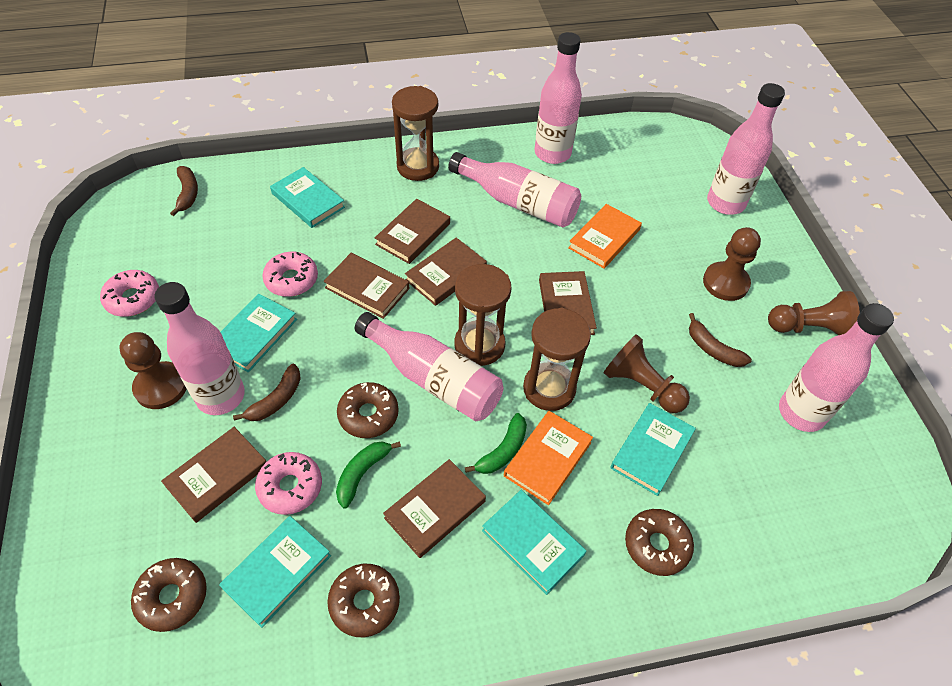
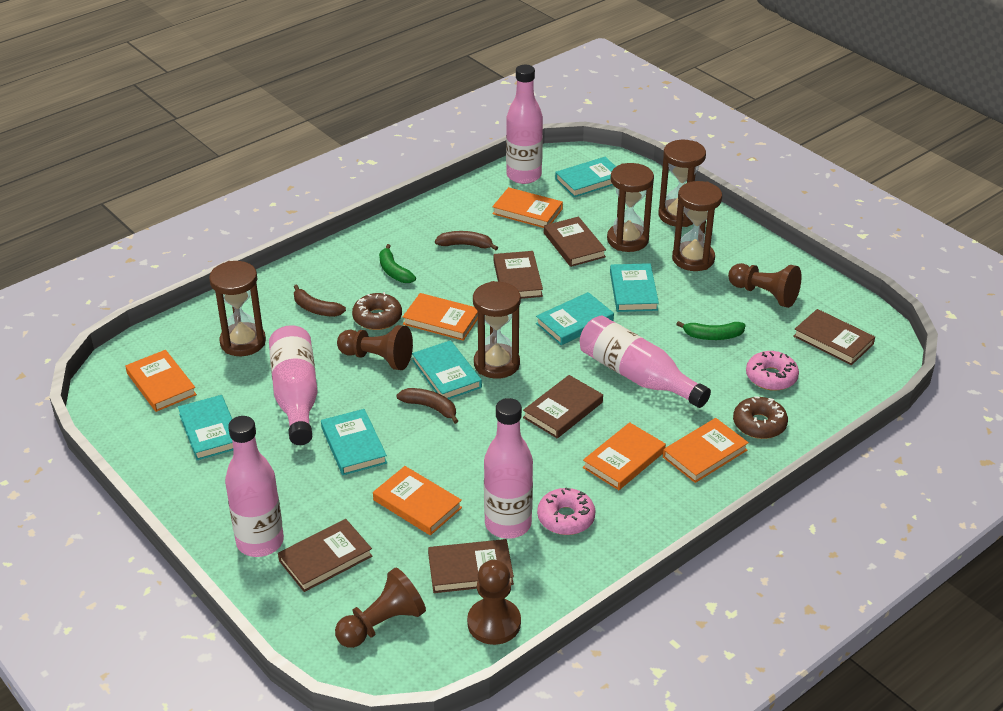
brown donut: [131,558,207,632] [327,564,400,637] [337,382,399,438] [625,509,694,576] = 4 -> [352,292,402,330] [733,396,788,439] = 2
brown hourglass: [392,86,439,181] [454,264,511,366] [523,308,591,411] = 3 -> [209,261,266,356] [473,281,521,379] [607,163,654,252] [659,140,706,227] [672,181,722,271] = 5
orange book: [504,411,593,505] [568,204,642,269] = 2 -> [125,350,197,412] [373,466,462,535] [403,293,478,341] [492,187,563,228] [583,422,666,490] [663,418,749,483] = 6
pink bottle: [154,282,245,415] [355,312,504,421] [448,152,581,228] [535,32,582,164] [707,83,785,215] [779,303,894,432] = 6 -> [225,416,284,557] [269,325,318,445] [484,398,533,539] [506,65,543,184] [580,315,711,408] = 5
pink donut: [100,270,159,317] [255,452,322,515] [262,252,318,297] = 3 -> [537,488,596,535] [746,351,799,391] = 2
turquoise book: [219,516,331,628] [221,294,297,372] [270,167,345,228] [482,490,586,595] [610,403,696,496] = 5 -> [178,395,233,460] [321,409,387,475] [412,340,482,399] [536,292,614,345] [555,157,616,197] [610,263,659,312] = 6

